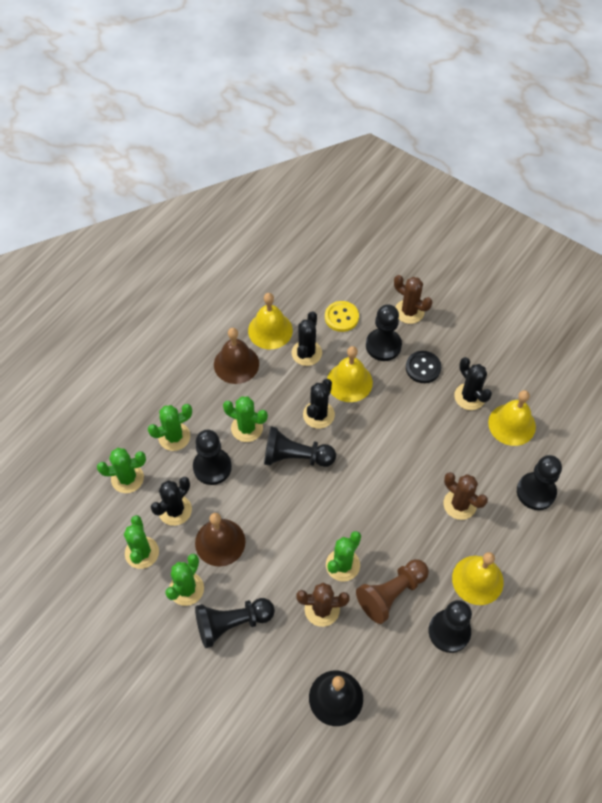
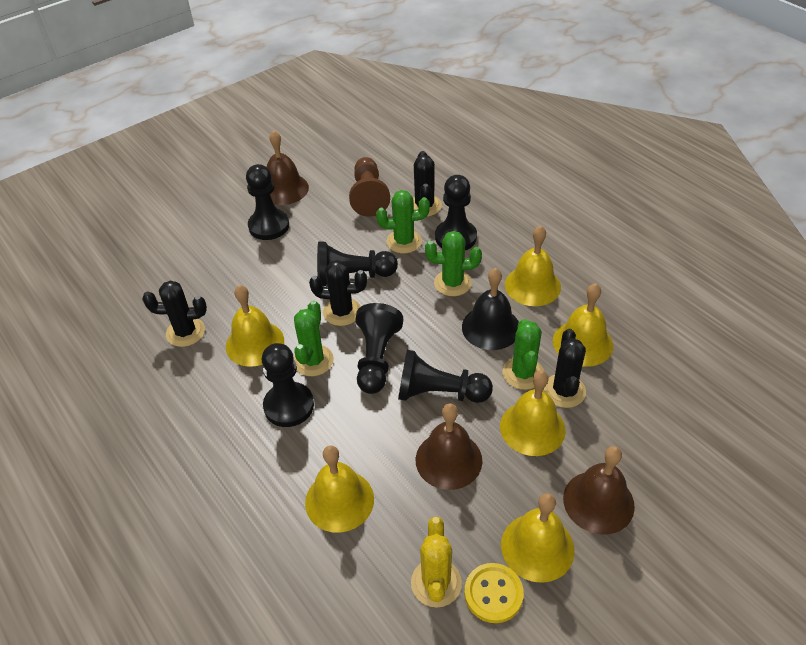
black button: [406,351,441,383] = 1 -> none = 0
brown bell: [195,513,245,567] [214,328,259,384] = 2 -> [267,131,309,205] [416,403,483,490] [563,446,635,535] = 3
brown cactus: [296,583,350,627] [394,275,432,324] [443,472,488,520] = 3 -> none = 0
green cactus: [97,448,146,493] [124,515,159,569] [148,404,192,451] [165,554,204,606] [223,396,268,442] [326,531,361,581] = 6 -> [294,301,334,376] [376,190,430,254] [425,231,482,296] [503,319,544,390] = 4
yellow bell: [248,293,293,349] [327,346,373,402] [452,552,504,605] [488,390,536,446] = 4 -> [226,285,284,367] [305,445,374,533] [500,370,566,456] [501,493,575,583] [505,226,561,306] [553,283,613,367] = 6
yellow cactus: none = 0 -> [411,517,462,608] = 1

